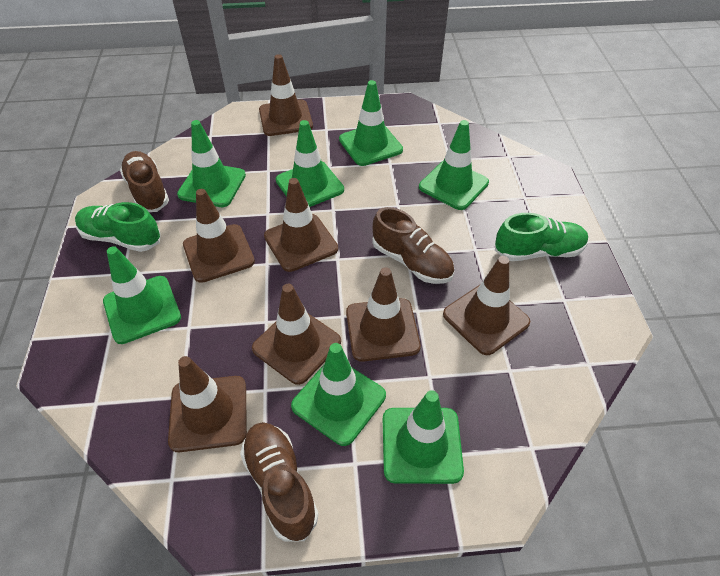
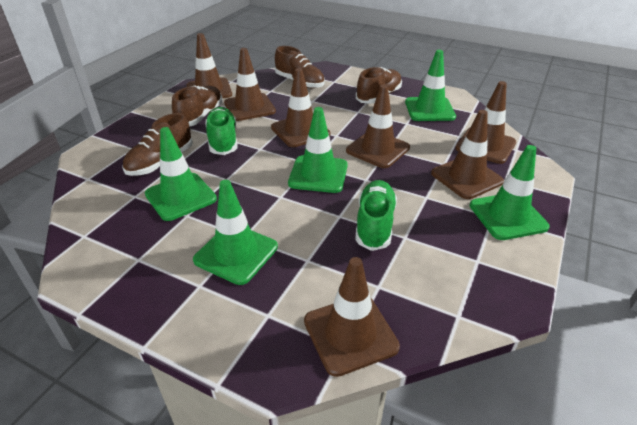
brown shoe: [120,151,169,212] [240,422,319,542] [372,207,454,284] = 3 -> [122,113,193,176] [172,86,223,126] [275,46,325,89] [356,67,402,104] = 4
green traffic cone: [103,246,181,344] [177,120,246,207] [276,120,344,207] [291,343,386,446] [339,80,403,166] [383,390,464,484] [419,120,489,210] = 7 -> [145,127,217,221] [193,180,278,285] [288,107,348,193] [405,50,456,121] [470,145,550,240] = 5

